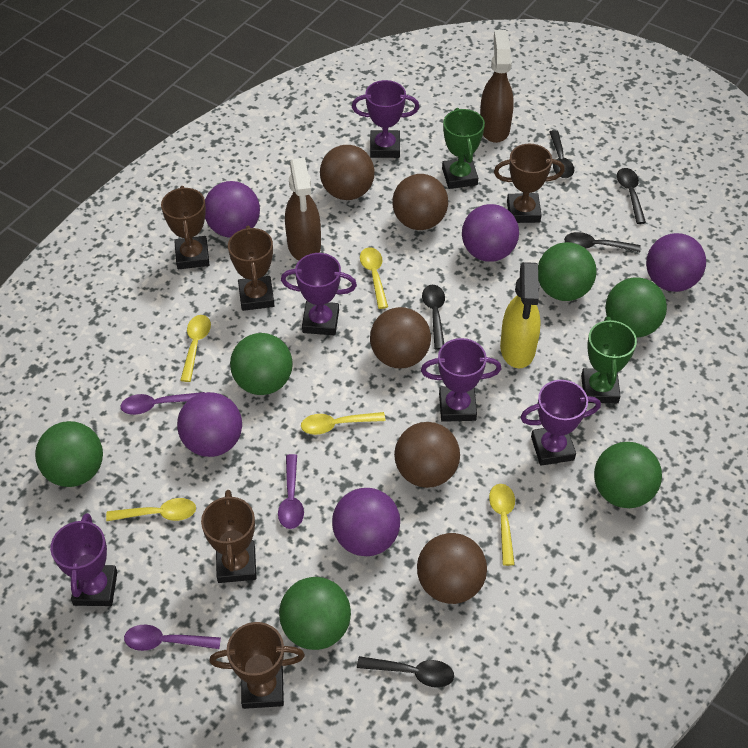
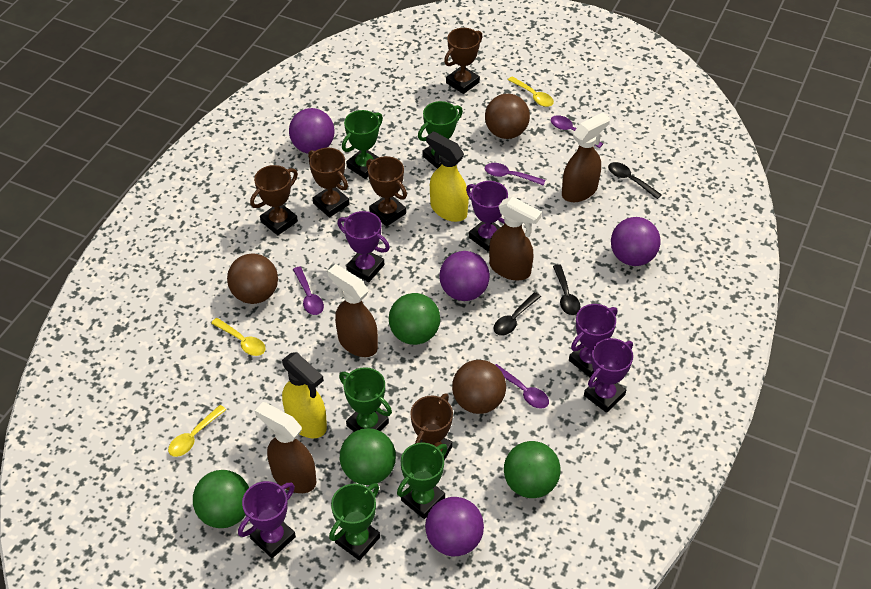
black spoon: [357,656,454,688] [422,285,445,350] [549,130,574,178] [564,232,641,252] [617,168,646,224] = 5 -> [494,292,541,336] [553,264,581,315] [608,162,662,199] = 3
brown ball: [320,145,375,200] [370,307,431,368] [392,174,448,230] [394,422,460,488] [417,533,487,604] = 5 -> [227,253,278,304] [452,360,506,414] [485,94,530,139] = 3
brown spray bottle: [285,158,321,261] [480,30,514,143] = 2 -> [255,402,316,493] [328,264,378,357] [489,197,542,280] [562,112,610,202] = 4
green ball: [35,421,103,487] [230,333,292,395] [279,577,351,650] [538,242,597,301] [594,442,662,508] [605,277,667,337] = 6 -> [193,470,249,528] [340,428,396,485] [389,293,440,345] [504,441,561,498] = 4
green trophy: [442,108,485,189] [581,317,637,403] = 2 -> [329,483,380,561] [339,367,392,432] [342,110,383,179] [397,442,448,519] [418,101,463,169] = 5
purple ball: [177,392,242,457] [205,181,260,238] [332,488,400,556] [462,204,519,262] [646,233,706,292] = 5 -> [289,108,335,154] [425,497,484,556] [439,251,490,301] [611,217,661,266] = 4
purple spoon: [121,392,205,415] [124,625,221,651] [278,454,304,529] = 3 -> [293,266,324,315] [485,163,545,186] [496,364,549,409] [551,115,603,148] = 4
yellow spoon: [106,498,196,521] [180,315,211,382] [301,412,386,435] [360,247,388,309] [489,484,515,566] = 5 -> [168,405,226,457] [211,318,266,356] [508,76,554,107] = 3
yellow spray bottle: [500,262,541,368] = 1 -> [282,352,327,438] [426,131,469,222] = 2

